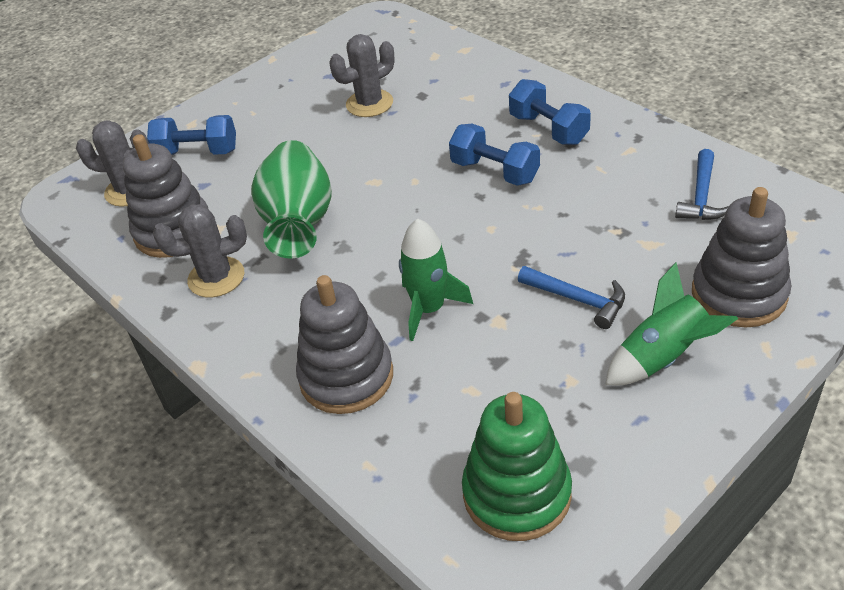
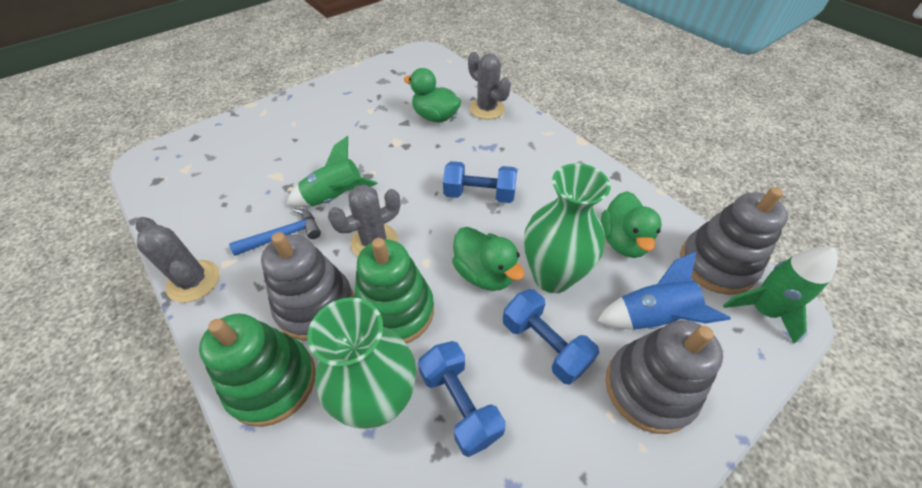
blue hammer: [518,266,625,329] [675,149,729,220] = 2 -> [229,208,321,256] = 1
blue rocket: none = 0 -> [597,251,731,330] = 1
green duck: none = 0 -> [403,68,461,122] [452,227,525,291] [601,191,662,258] = 3
green stacking toy: [462,392,572,541] = 1 -> [199,314,316,427] [354,238,434,344] = 2
green vase: [251,140,332,259] = 1 -> [307,298,416,429] [524,163,611,293] = 2

